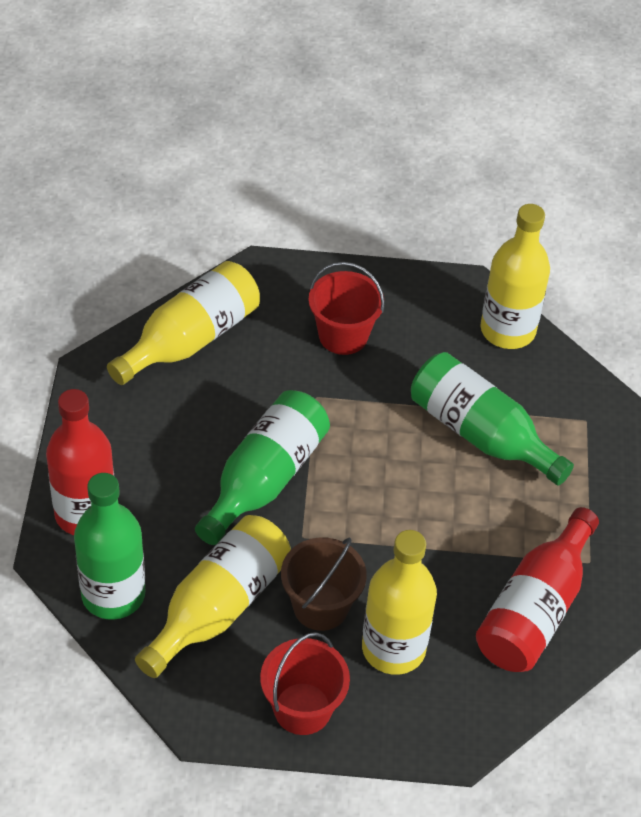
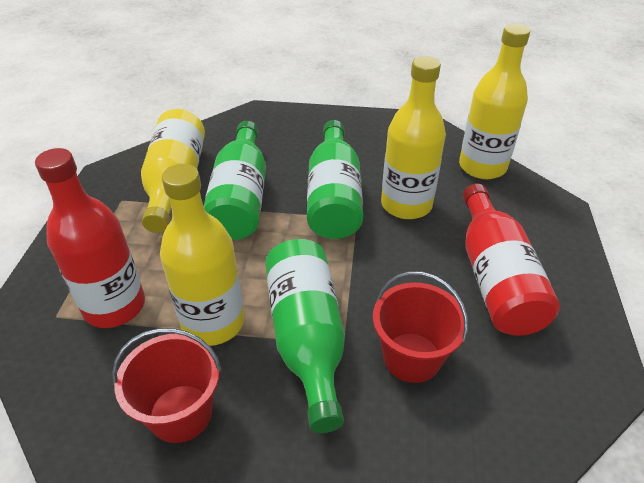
brown bucket: [281,537,367,631] = 1 -> none = 0

